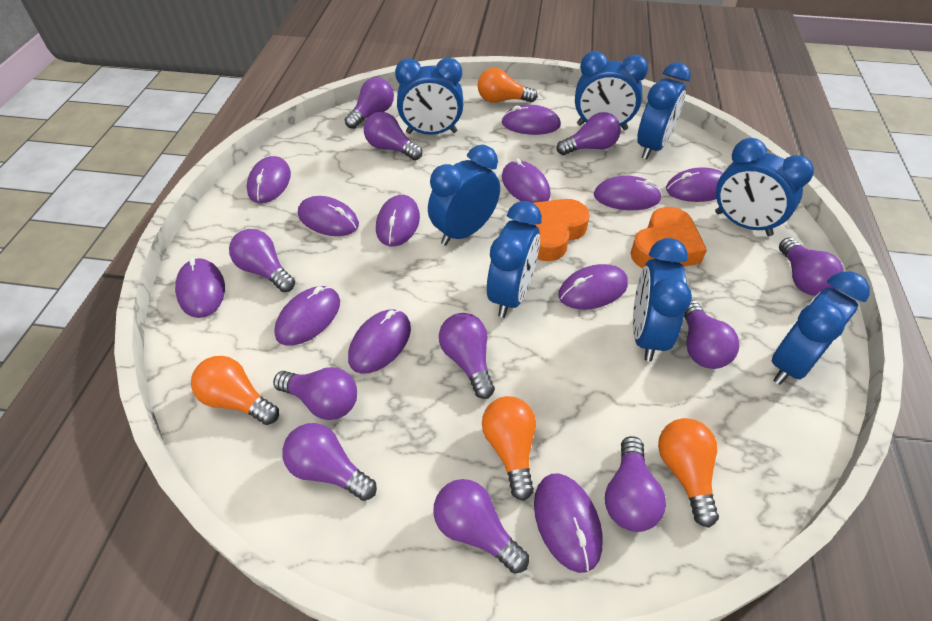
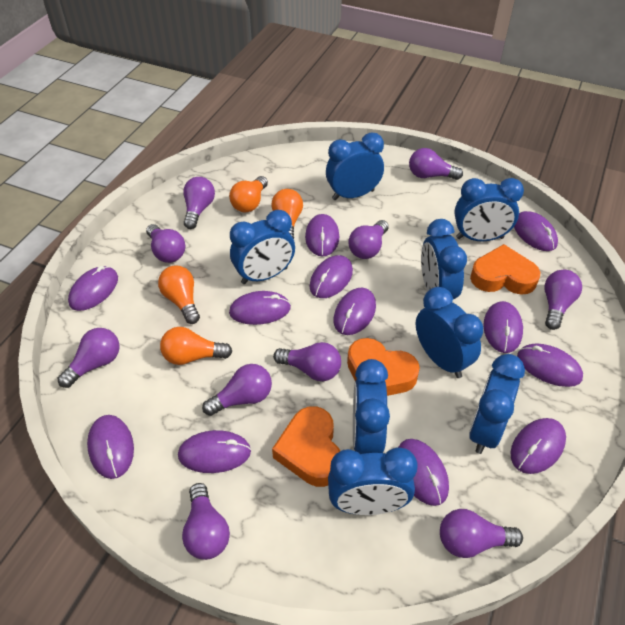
orange heart: [534,199,590,261] [630,207,707,268] = 2 -> [272,406,340,487] [347,338,420,396] [470,244,540,295] = 3
purple light bulb: [229,229,295,292] [273,367,357,420] [282,423,377,501] [345,77,394,129] [364,112,422,160] [433,479,529,574] [439,313,495,399] [557,112,621,155] [605,436,666,532] [684,300,739,369] [779,237,844,296] = 11 -> [58,328,120,388] [146,224,185,263] [182,483,230,560] [183,177,215,229] [202,364,272,416] [273,342,341,381] [348,220,389,259] [409,148,463,180] [440,509,523,558] [544,270,582,330] = 10

